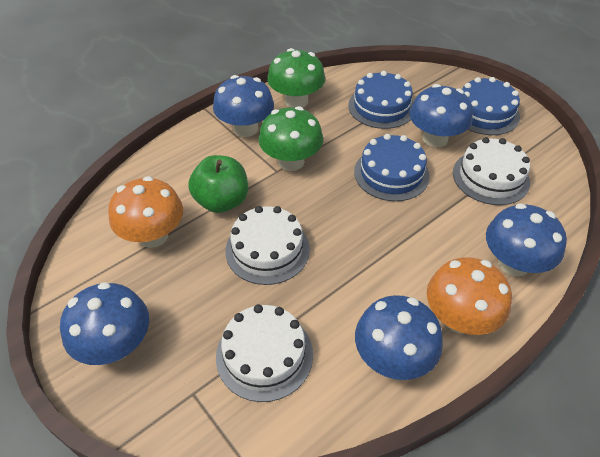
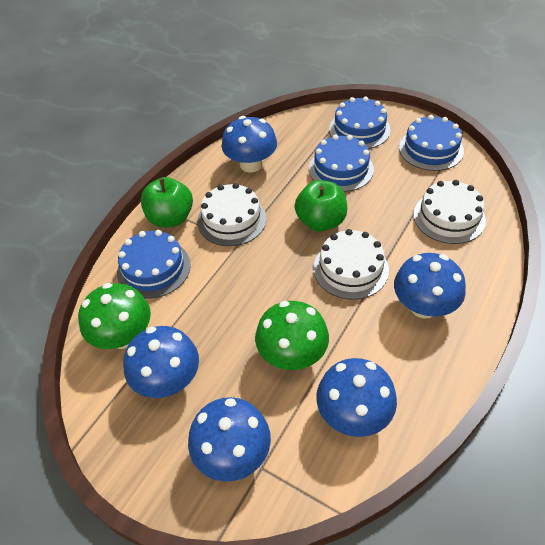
blue cake: [348,71,413,129] [354,134,430,201] [462,77,520,135] = 3 -> [117,230,191,298] [309,134,374,192] [329,97,391,149] [399,115,464,171] = 4
green apple: [188,155,248,213] = 1 -> [141,177,193,227] [294,180,347,232] = 2
orange mushroom: [108,176,183,248] [427,257,512,335] = 2 -> none = 0

